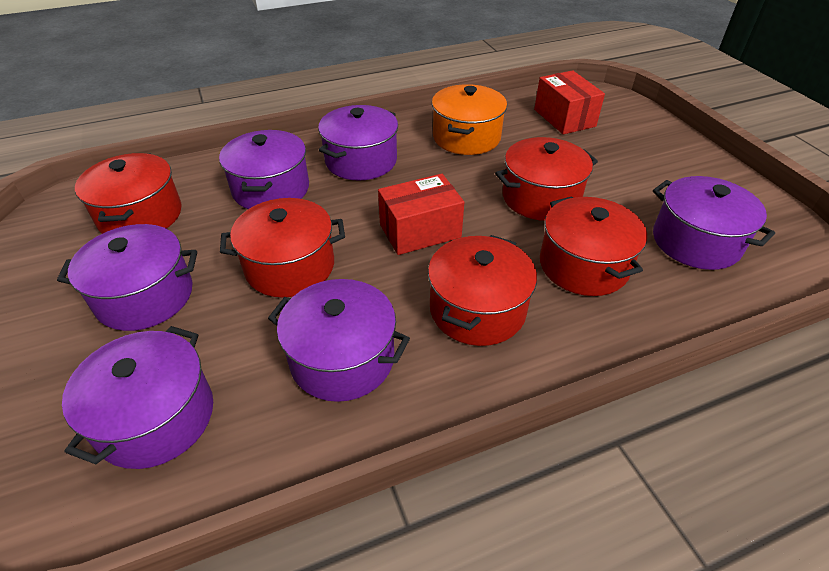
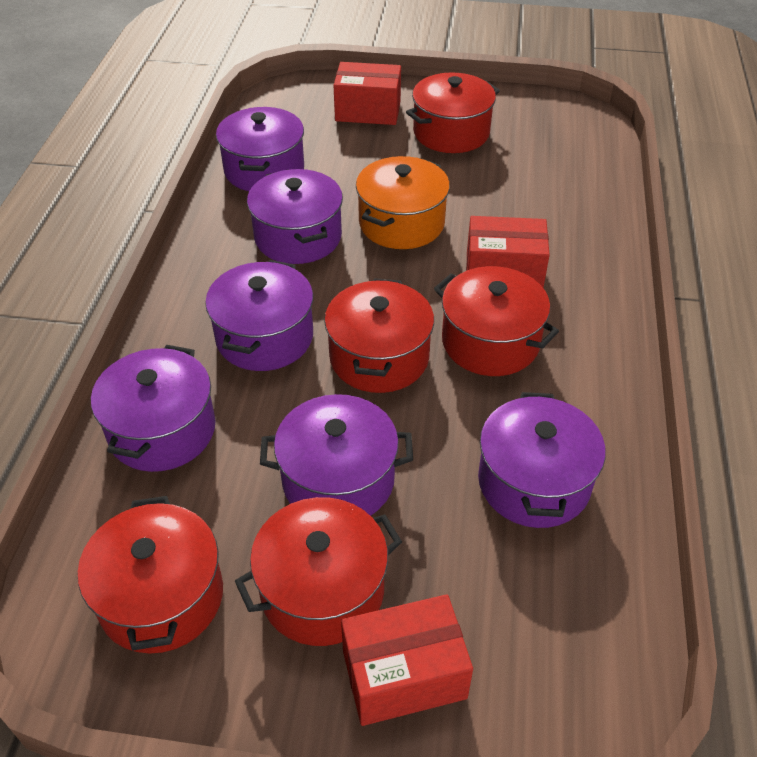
red box: [378,174,464,255] [534,70,605,135] = 2 -> [333,62,401,125] [341,594,473,726] [466,216,550,288] = 3

